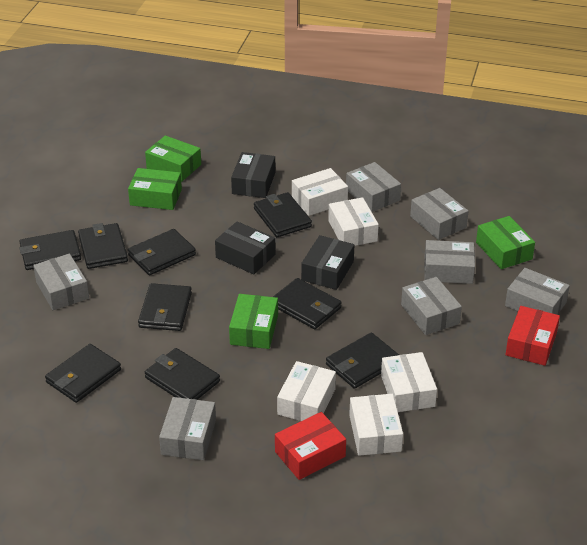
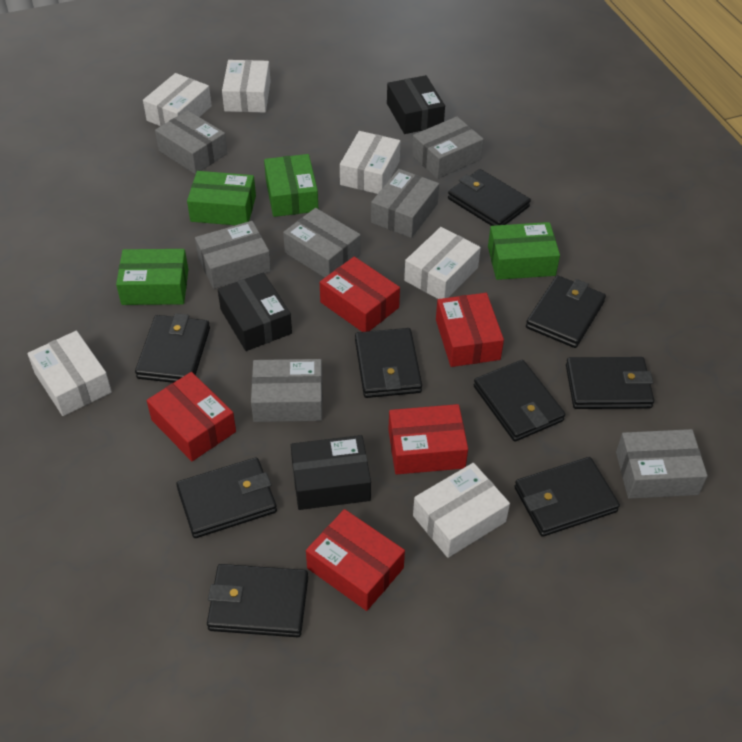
red box: [275,412,346,480] [505,306,560,366] = 2 -> [147,372,236,461] [306,509,405,611] [320,257,400,332] [388,404,468,475] [436,293,504,367] = 5
white box: [277,361,336,421] [292,168,348,216] [328,197,379,246] [349,394,403,456] [381,352,437,412] = 5 -> [27,331,112,416] [143,73,212,126] [222,60,271,113] [340,131,400,194] [404,227,481,299] [413,463,510,558] = 6

